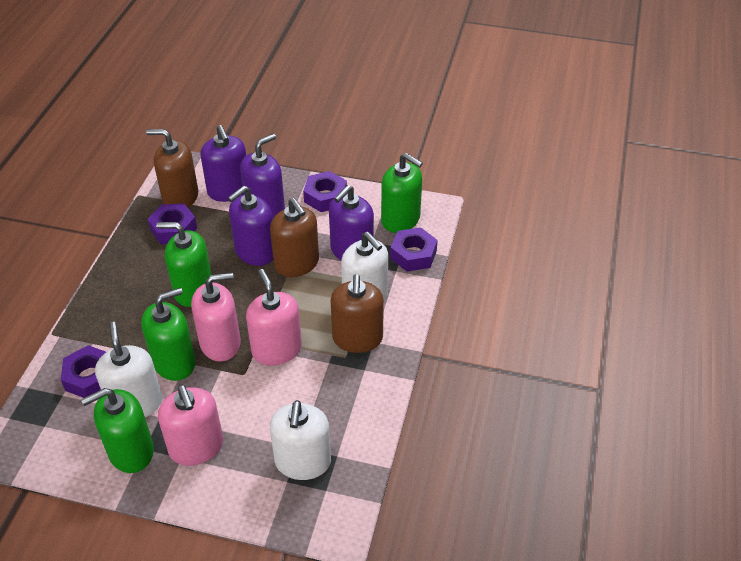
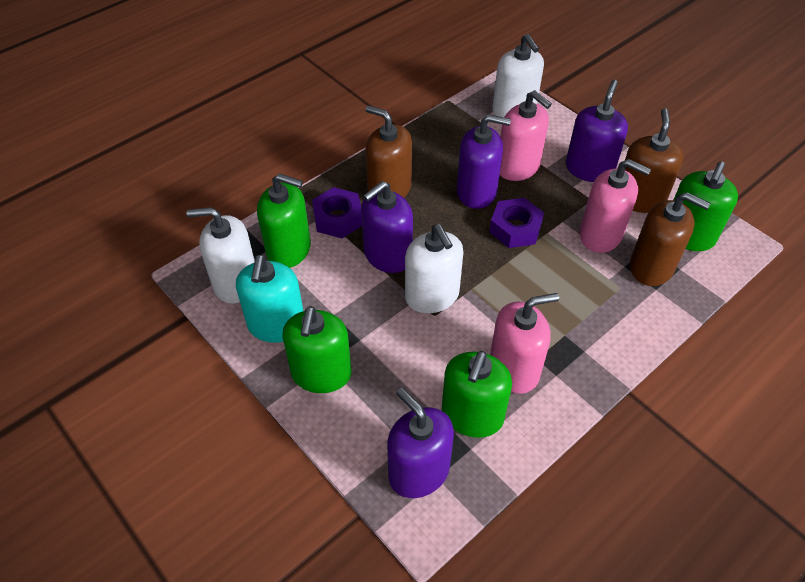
purple nut: [61,345,106,398] [148,203,197,244] [303,171,347,212] [390,227,438,272] = 4 -> [312,187,362,238] [489,198,544,248] = 2
turquoise soap dispenser: none = 0 -> [236,255,303,343] = 1

